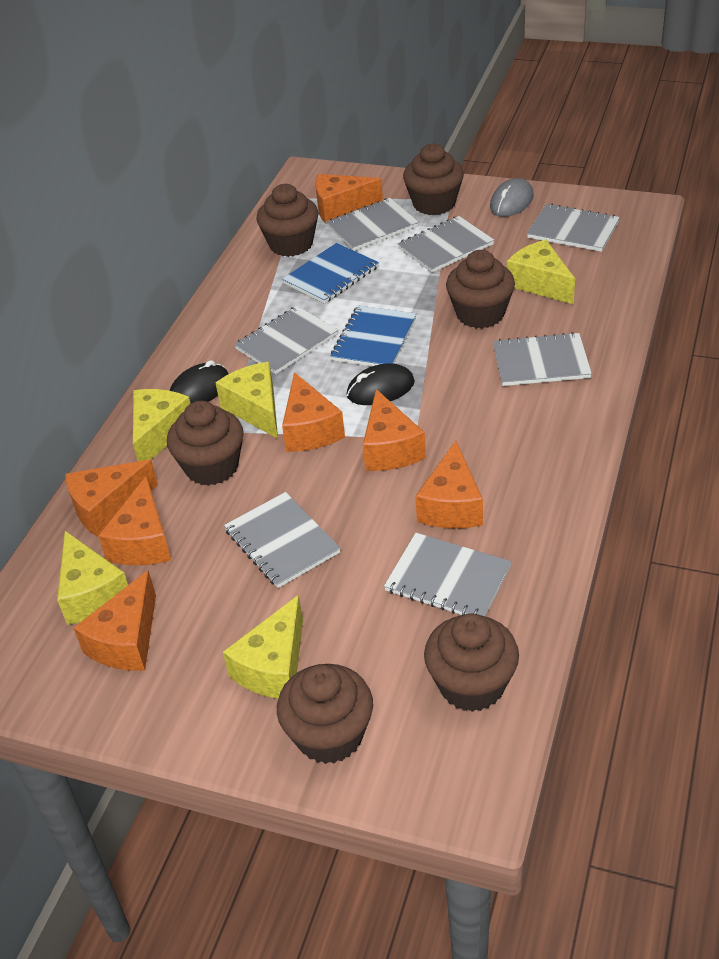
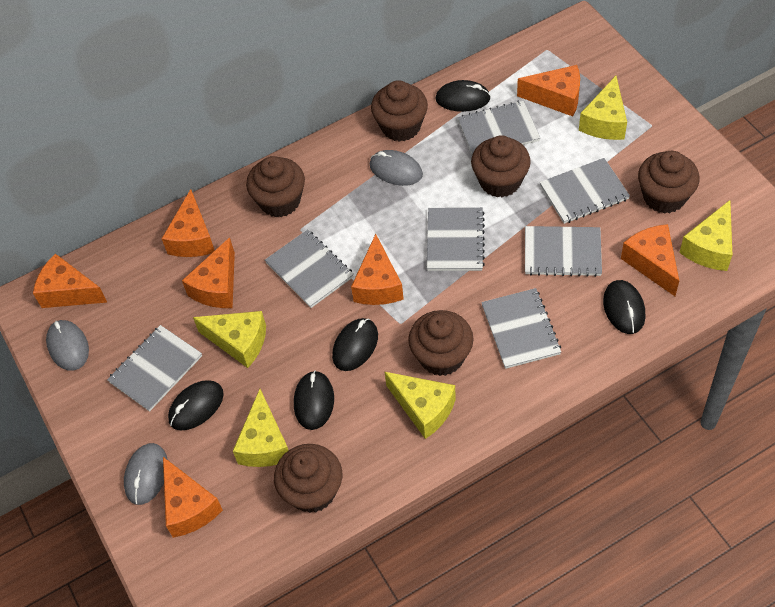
black mouse: [169,360,228,403] [347,363,415,405] = 2 -> [168,380,224,430] [294,370,334,430] [332,318,378,371] [435,80,491,112] [603,280,645,334] = 5
blue notebook: [282,243,379,304] [331,306,416,366] = 2 -> none = 0
grey mouse: [490,178,533,217] = 1 -> [46,320,89,371] [124,443,168,505] [370,150,423,186] = 3

